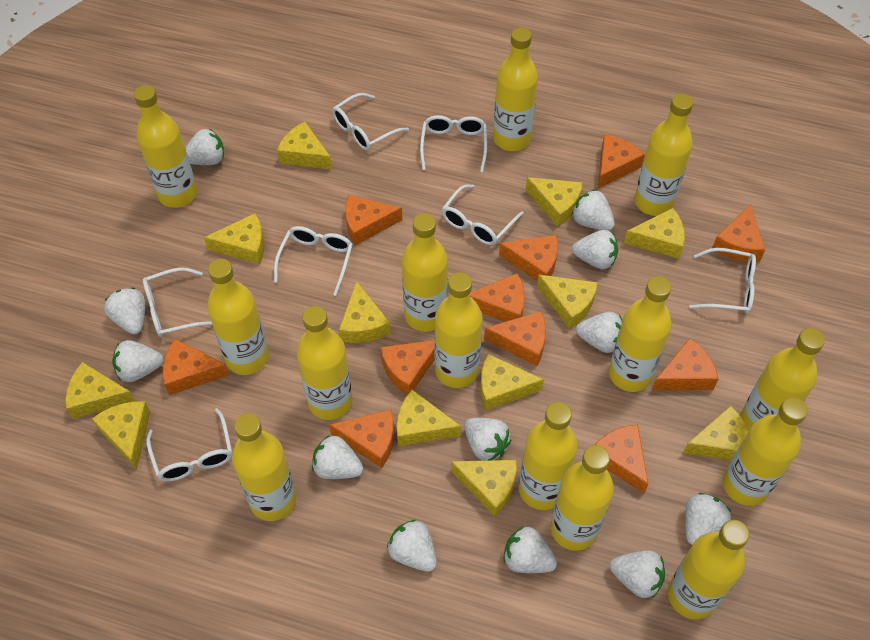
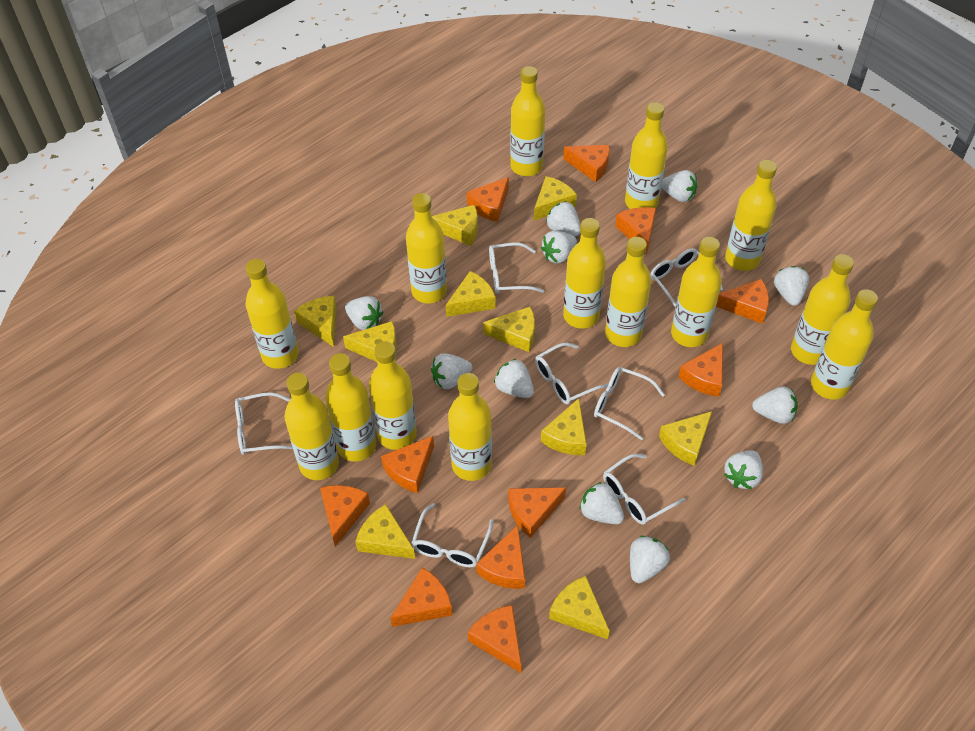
white strawberry: [104,288,145,334] [112,340,164,382] [185,128,224,165] [312,435,363,479] [387,519,437,572] [464,418,511,461] [503,526,557,573] [572,189,615,231] [572,230,618,269] [576,312,622,353] [610,550,665,598] [685,493,731,545] = 12 -> [345,296,383,330] [431,353,472,389] [494,359,534,398] [541,231,577,264] [546,201,580,236] [579,482,624,524] [630,536,670,583] [661,170,697,202] [724,450,763,489] [752,386,798,424] [774,266,809,306] = 11
yellow cheese: [66,362,135,419] [92,401,150,469] [204,213,265,264] [277,122,332,169] [339,281,391,343] [397,390,461,446] [451,460,517,517] [480,354,544,411] [526,177,583,227] [537,275,598,329] [624,208,685,259] [683,406,749,461] = 12 -> [294,296,337,347] [343,321,397,362] [355,504,415,559] [432,205,478,246] [446,271,496,317] [483,307,535,352] [534,176,577,221] [541,398,587,455] [549,576,610,639] [659,411,712,466] = 10

